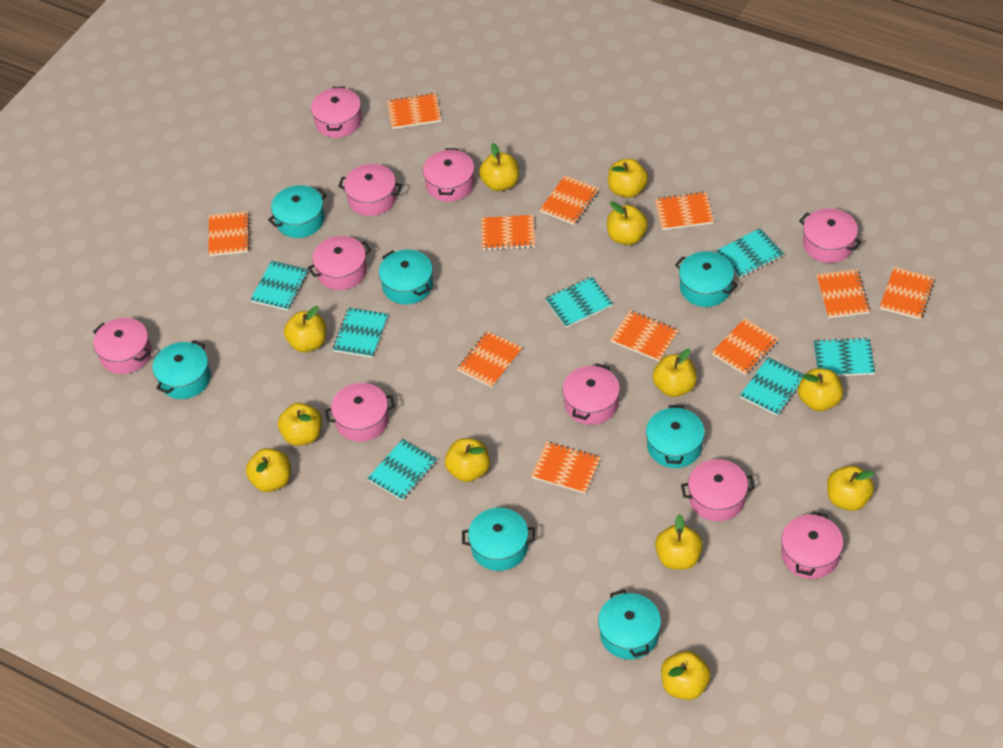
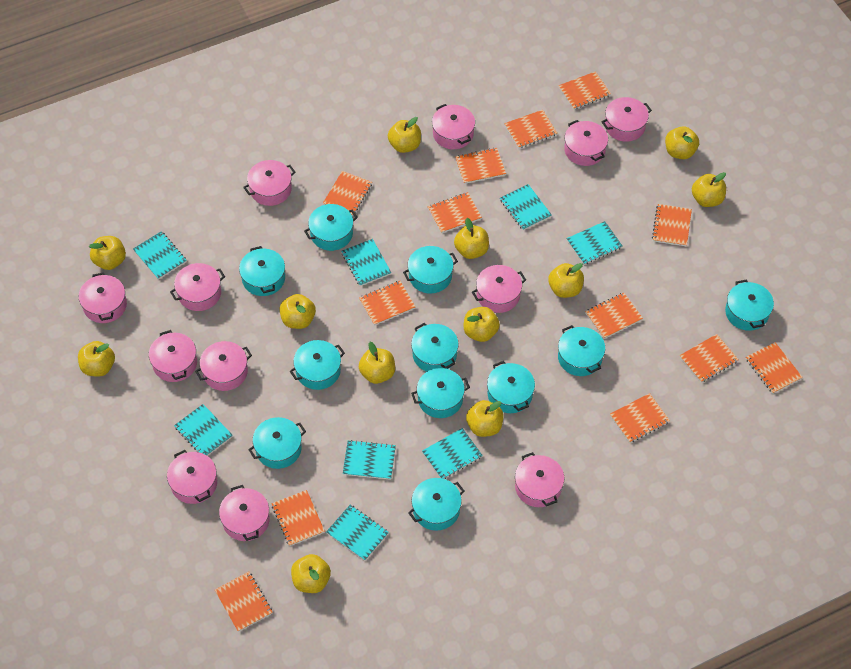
orange notebook: [208,211,250,256] [387,93,441,129] [457,331,522,388] [481,215,535,250] [531,442,601,494] [540,176,599,225] [610,311,679,361] [655,192,714,230] [711,318,779,375] [816,269,870,318] [880,267,935,320] = 11 -> [215,571,273,632] [272,490,325,546] [323,171,372,216] [359,281,415,326] [428,192,482,233] [455,148,506,184] [504,110,557,148] [559,71,611,109] [585,293,643,339] [610,393,670,443] [652,204,692,246] [680,334,739,383] [746,342,803,394] = 13
pink pot: [93,318,151,374] [308,236,371,290] [311,87,362,138] [325,383,395,442] [338,164,402,216] [423,148,474,202] [562,363,620,425] [681,459,755,521] [781,511,844,579] [799,208,862,263] = 10 -> [79,272,127,323] [149,330,197,382] [167,450,217,504] [170,263,225,311] [195,341,252,391] [219,485,270,541] [243,160,296,206] [432,104,475,149] [472,265,526,313] [515,452,564,507] [564,120,608,166] [602,97,652,142] = 12
turquoise notebook: [250,261,309,311] [333,308,388,358] [367,439,437,501] [545,277,613,328] [716,228,784,278] [740,357,805,416] [814,338,875,376] = 7 -> [133,231,187,279] [174,404,233,456] [326,505,389,561] [341,239,391,286] [343,440,396,480] [422,428,483,479] [500,184,552,230] [566,221,622,265] = 8
turquoise pot: [152,340,211,399] [268,185,327,238] [379,250,433,304] [462,508,535,571] [598,589,661,659] [646,405,705,468] [675,251,738,307] = 7 -> [239,246,285,296] [248,417,306,469] [290,340,345,390] [304,204,358,251] [403,246,458,294] [408,478,464,531] [411,323,459,372] [411,368,470,418] [487,361,535,413] [558,325,605,376] [725,279,774,331] = 11

